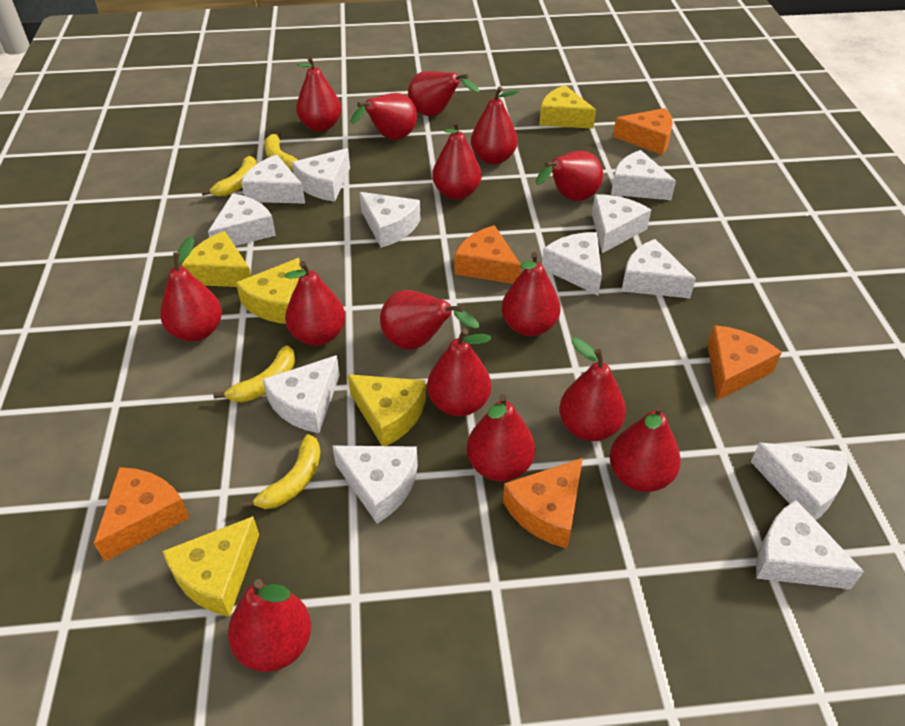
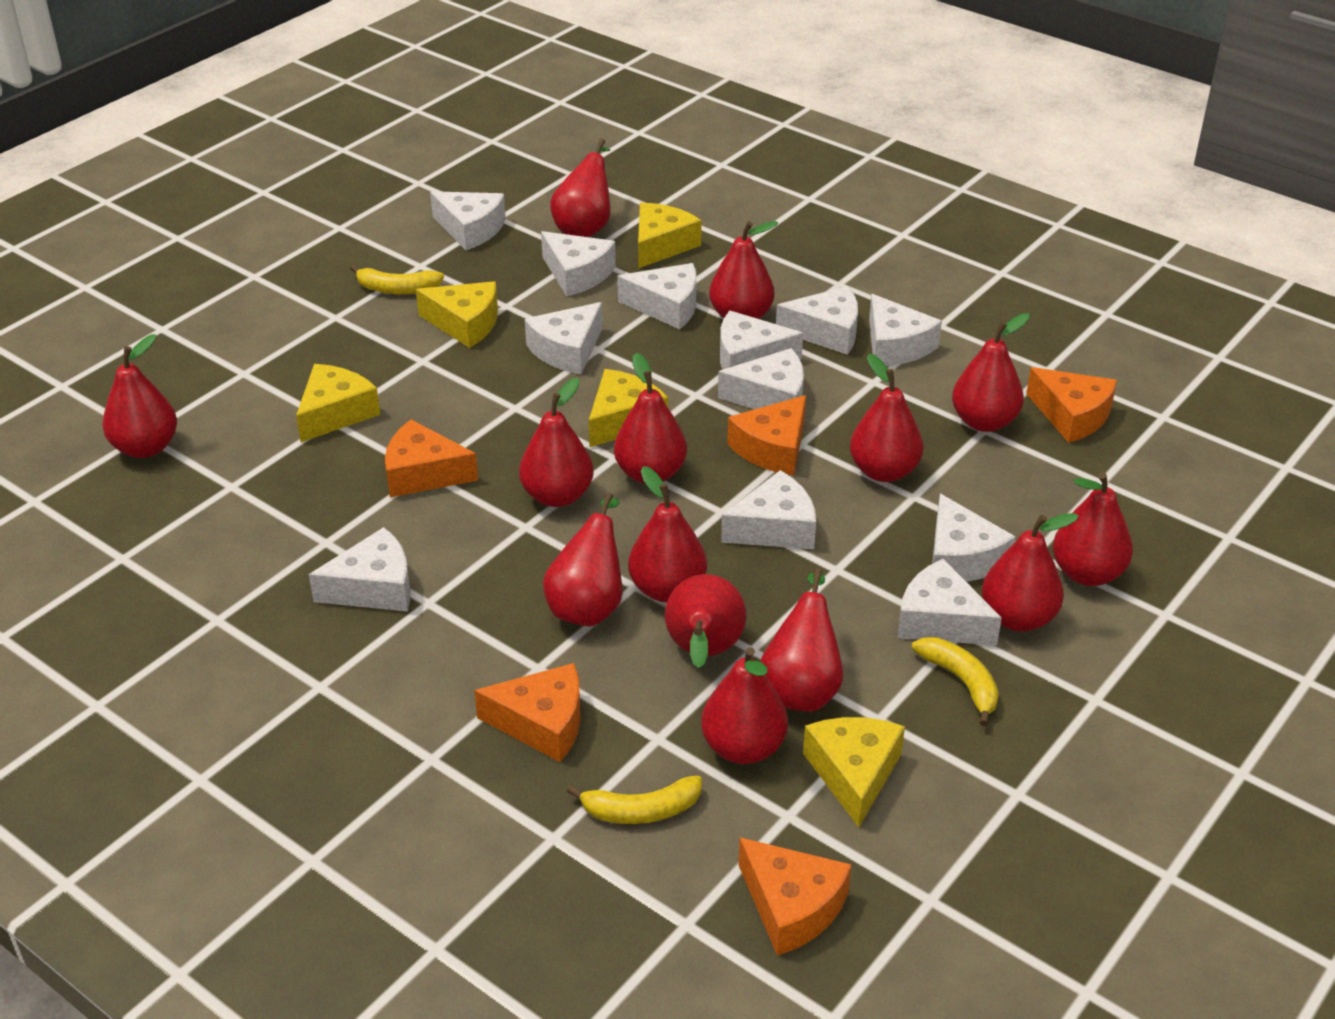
red pear: [160,237,222,342] [228,579,311,672] [284,261,345,346] [296,56,341,132] [350,93,417,140] [380,290,479,350] [408,71,479,116] [427,328,491,416] [432,121,481,200] [467,394,535,482] [471,86,519,165] [502,252,560,336] [535,151,603,201] [559,337,626,441] [610,404,681,492] = 15 -> [102,334,177,458] [519,378,594,507] [543,492,622,626] [550,139,610,237] [614,353,687,484] [628,466,707,602] [665,574,746,668] [701,647,788,764] [709,221,778,319] [760,569,843,712] [850,354,923,482] [952,313,1029,432] [982,513,1079,632] [1053,472,1133,586] = 14
yellow banana: [201,156,257,196] [213,345,295,402] [241,434,321,509] [264,130,298,171] = 4 -> [350,265,444,294] [567,776,702,824] [912,637,999,726] = 3

